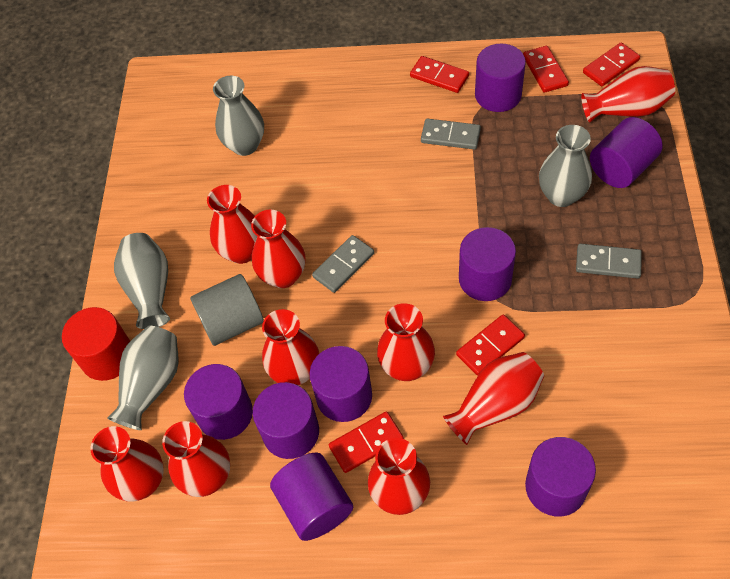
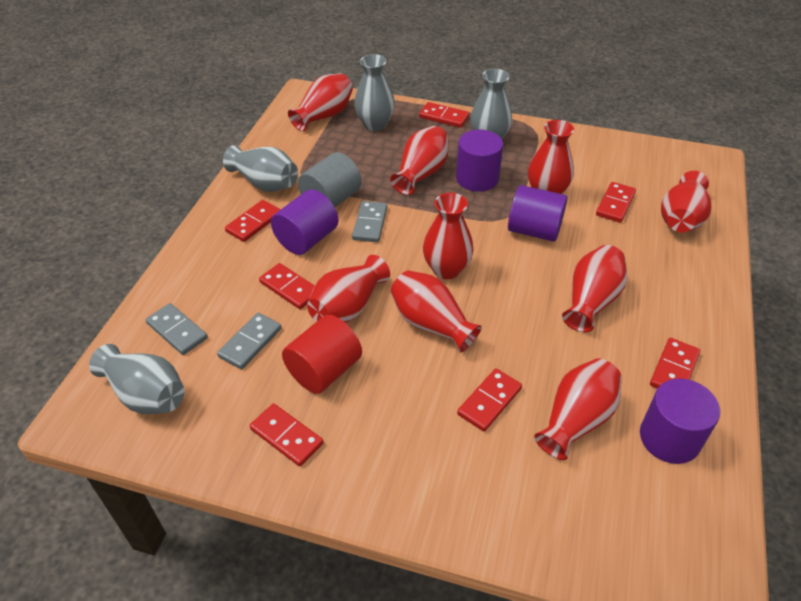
purple cylinder: [184,364,253,440] [253,382,319,459] [270,452,353,541] [310,346,372,422] [459,227,516,301] [475,44,526,112] [525,437,596,517] [590,117,663,188] = 8 -> [271,189,339,255] [456,130,503,192] [508,185,567,242] [640,378,720,464] = 4
red domino: [329,411,404,473] [410,56,469,93] [456,314,525,375] [523,46,569,93] [583,43,640,86] = 5 -> [225,200,281,242] [250,404,324,466] [259,263,315,309] [419,102,469,128] [457,368,522,431] [596,182,636,223] [650,338,700,388] = 7

